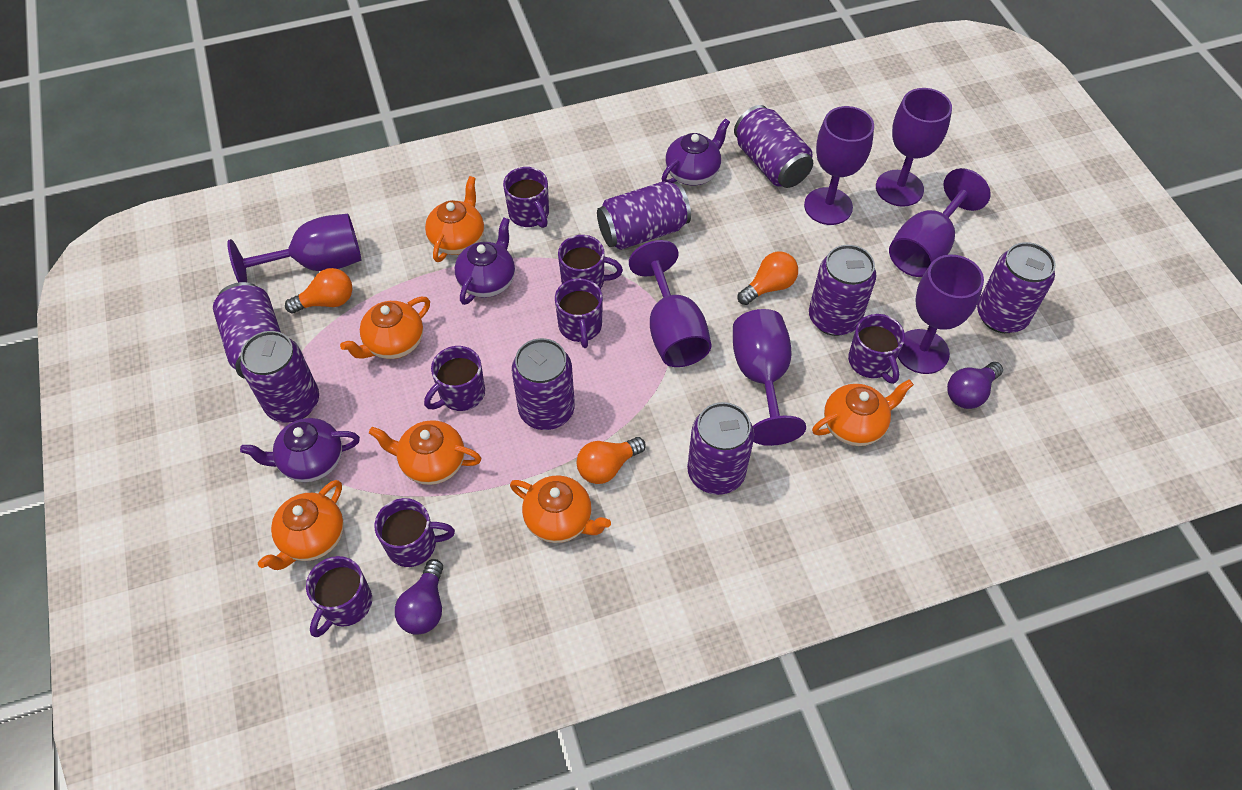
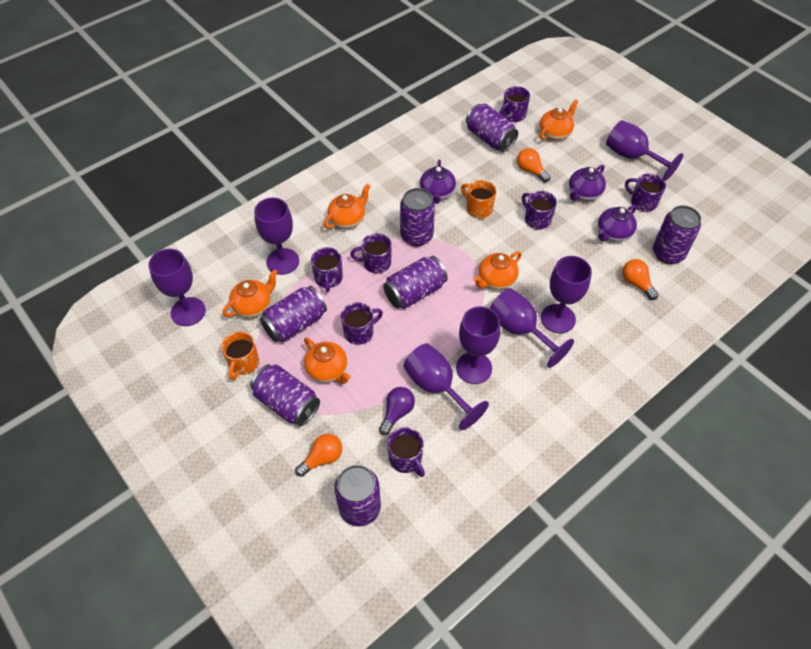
orange mug: none = 0 -> [221,332,259,380] [461,180,496,219] = 2
orange teapot: [258,480,344,570] [340,297,430,359] [369,420,481,485] [425,176,484,262] [510,475,611,543] [812,379,914,446] = 6 -> [222,269,278,318] [304,338,350,384] [324,184,370,229] [473,251,522,290] [540,99,578,140] = 5
purple can: [213,282,281,379] [240,331,319,422] [512,338,575,430] [597,181,691,250] [687,402,754,495] [734,105,813,188] [809,245,876,336] [977,242,1056,333] = 8 -> [250,364,320,426] [260,286,327,342] [334,465,381,527] [383,256,448,309] [400,188,435,246] [466,104,518,152] [653,205,701,264] = 7
purple light bulb: [395,559,443,635] [947,362,1003,409] = 2 -> [379,387,415,435] = 1

